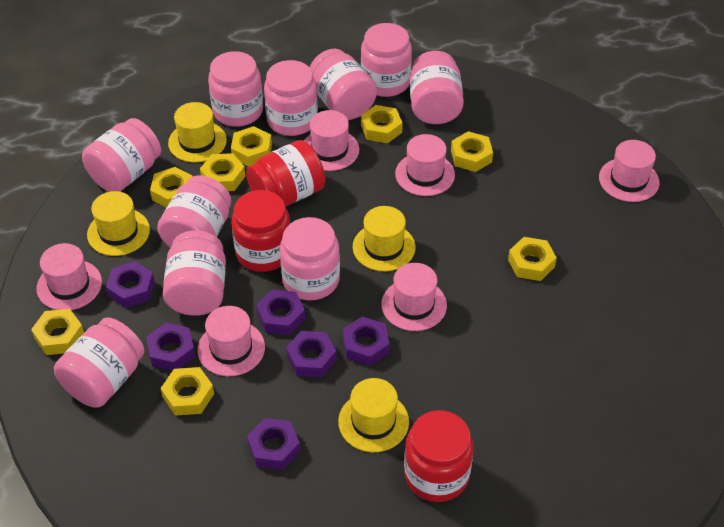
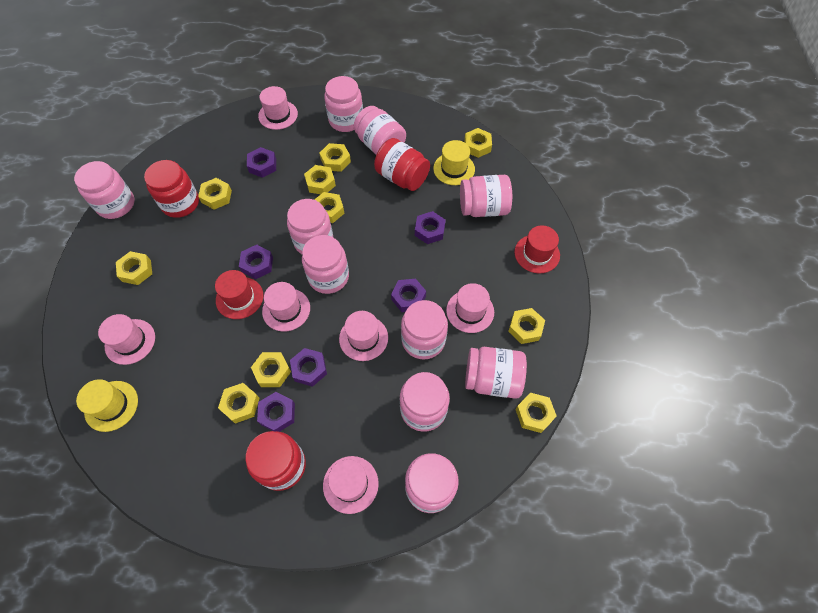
red hat: none = 0 -> [215,270,263,319] [514,225,560,273] = 2
yellow hat: [87,191,150,256] [168,102,227,162] [338,378,409,452] [353,206,416,271] = 4 -> [76,379,138,432] [433,140,475,185] = 2
yellow nut: [31,309,84,355] [150,167,193,208] [161,367,214,416] [200,153,245,191] [231,126,272,166] [361,105,403,143] [451,131,493,172] [508,237,557,281] = 8 -> [116,251,152,285] [198,178,232,209] [218,383,260,424] [251,352,291,387] [304,165,336,194] [314,192,344,223] [319,143,351,172] [464,128,492,158] [508,308,545,344] [515,393,557,433] = 10

